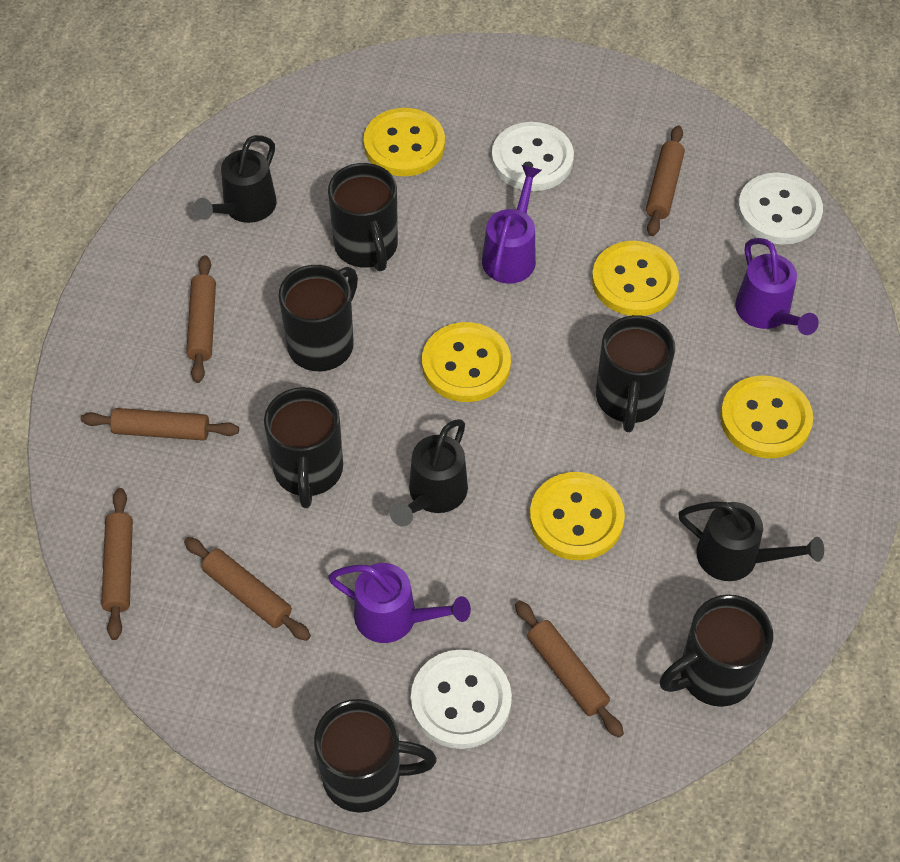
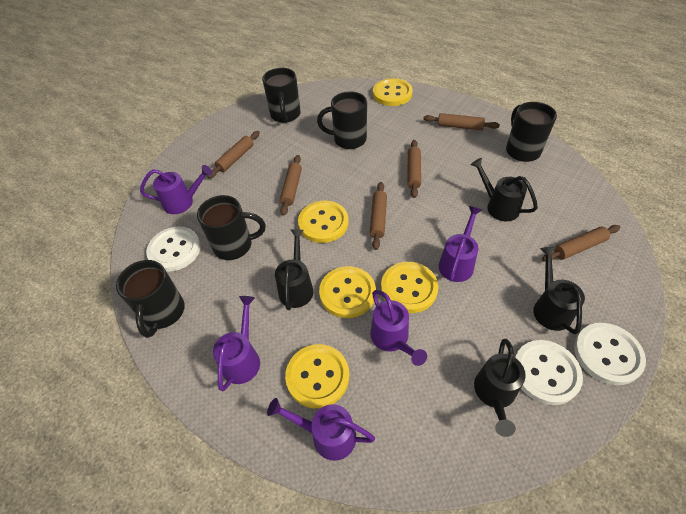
black mug: [264,387,343,508] [279,265,358,371] [314,699,437,813] [328,163,398,271] [596,315,675,432] [660,595,773,707] = 6 -> [116,260,185,338] [197,195,265,260] [262,68,301,123] [317,91,367,149] [506,102,557,162] = 5
black watering can: [194,135,277,223] [390,419,468,527] [678,501,824,581] = 3 -> [275,229,314,310] [470,158,538,221] [474,339,526,437] [533,247,585,334] = 4
purple watering can: [328,563,471,643] [482,165,542,284] [735,238,819,335] = 3 -> [140,165,213,214] [213,296,260,391] [267,398,375,461] [371,290,427,366] [439,206,482,282] = 5

